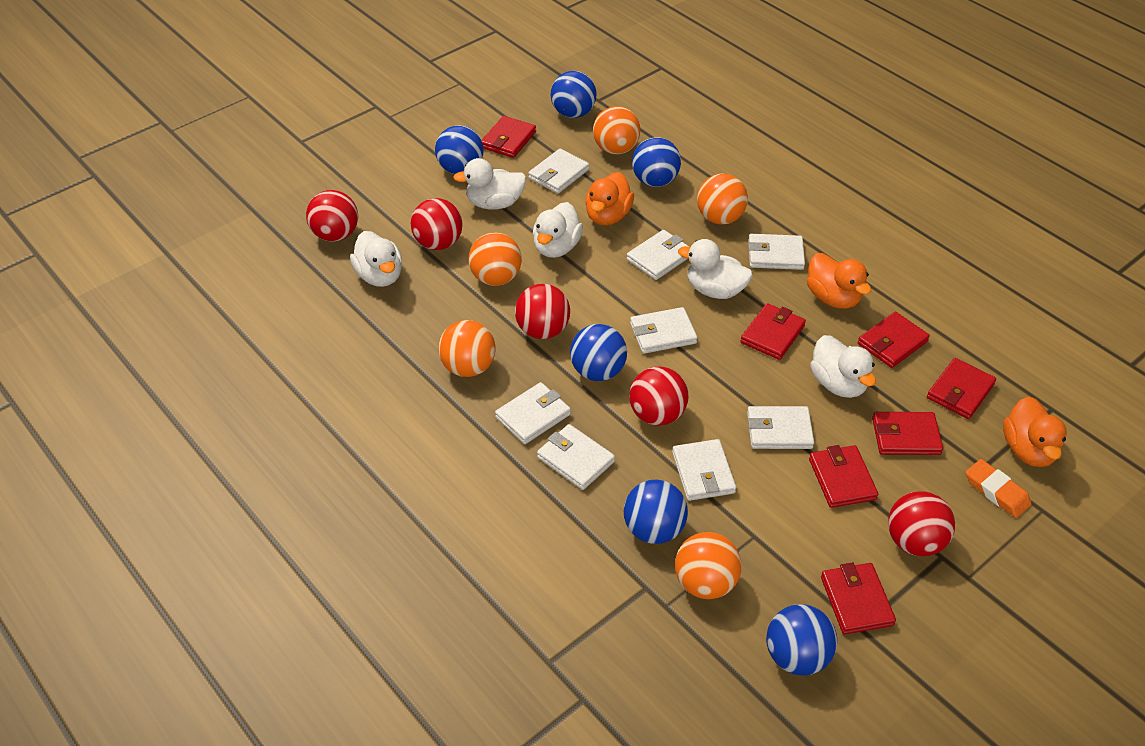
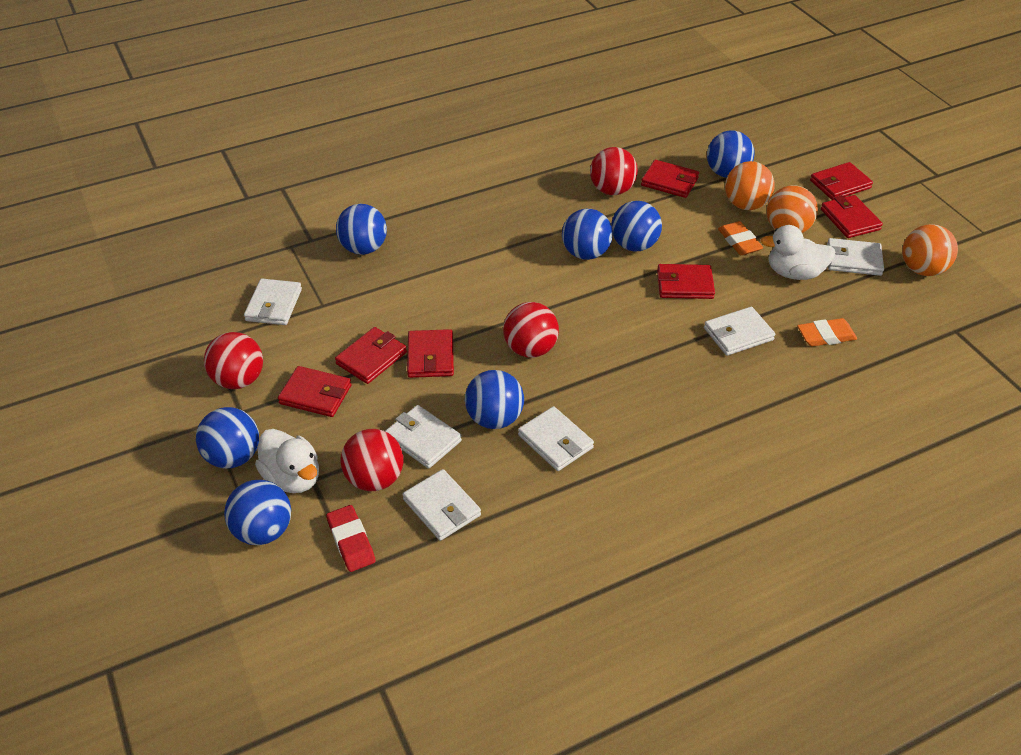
blue ball: [435,125,483,174] [551,71,597,118] [570,324,627,381] [624,480,688,544] [632,137,681,187] [766,604,837,675] = 6 -> [196,407,259,468] [224,480,291,545] [336,204,387,255] [465,370,524,429] [562,209,613,260] [611,201,662,252] [707,131,754,178] = 7
orange ball: [438,320,496,377] [469,232,522,286] [593,106,640,155] [675,532,741,599] [697,173,748,225] = 5 -> [725,161,775,210] [767,185,818,233] [902,224,958,276] = 3
orange duck: [585,172,634,226] [807,253,871,309] [1003,397,1067,467] = 3 -> none = 0
orange eraser: [966,459,1032,518] = 1 -> [718,221,763,255] [797,318,857,346] = 2
red ball: [306,190,358,242] [411,198,463,250] [515,284,570,339] [629,366,688,426] [888,491,955,556] = 5 -> [204,332,263,389] [341,429,403,491] [503,302,559,358] [590,147,638,195] = 4
red eraser: none = 0 -> [326,505,375,572] = 1
white duck: [350,231,402,287] [453,158,526,210] [533,202,583,258] [678,239,753,299] [810,335,876,398] = 5 -> [255,429,319,493] [761,225,835,280] = 2
white wallet: [495,382,571,444] [528,149,589,194] [537,424,615,490] [627,230,689,280] [630,307,697,354] [672,439,736,501] [747,406,814,449] [748,234,805,270] = 8 -> [244,279,302,325] [385,405,462,469] [403,469,481,541] [518,406,594,471] [704,307,775,356] [827,238,884,276] = 6

